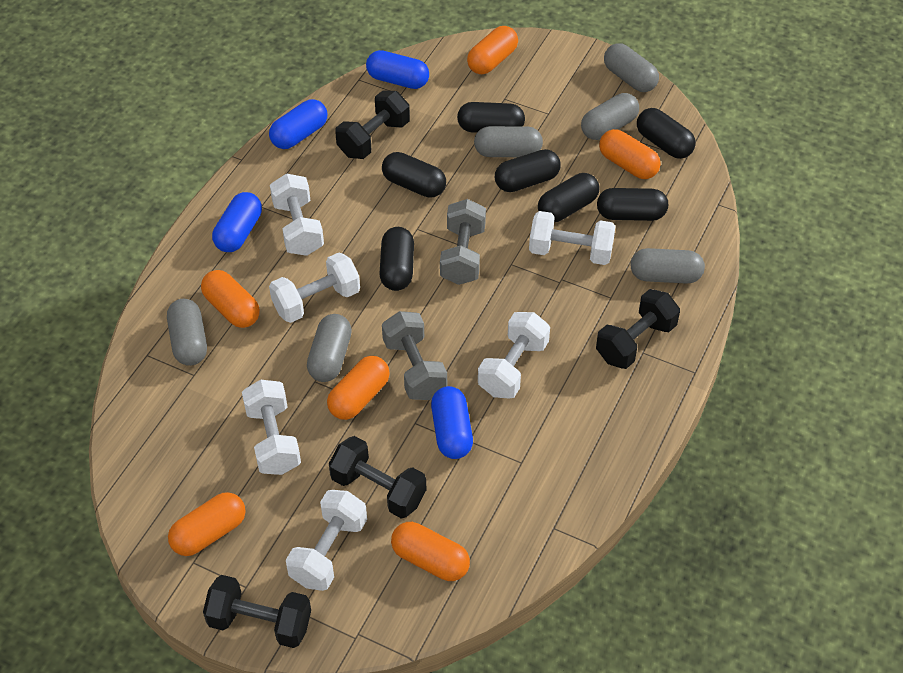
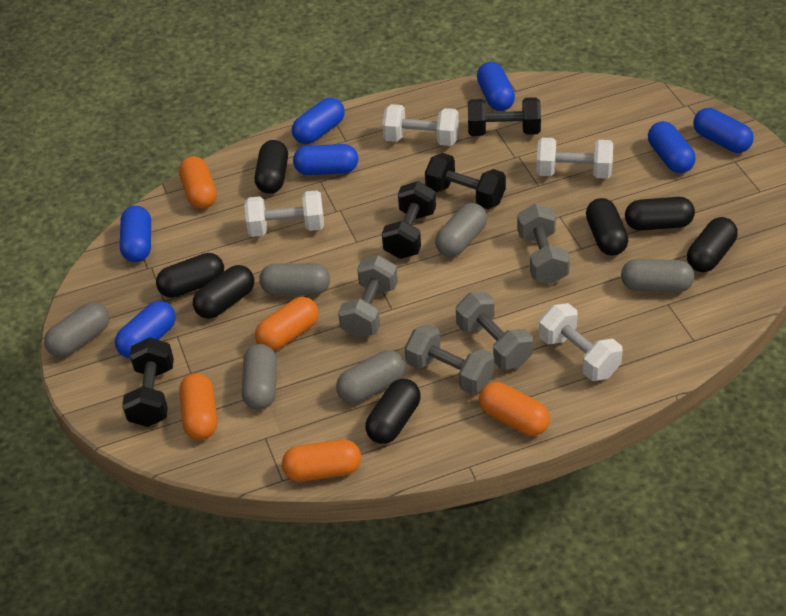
blue capsule: [212,192,262,252] [269,99,327,149] [366,50,429,89] [431,386,473,459] = 4 -> [115,301,176,358] [120,206,151,262] [292,98,345,144] [293,144,358,175] [477,62,515,111] [648,121,696,173] [693,108,754,153] = 7
grey dumbbell: [382,311,447,400] [440,199,486,285] = 2 -> [338,255,398,338] [405,324,495,395] [456,292,533,370] [517,204,570,284] = 4
orange capsule: [168,492,246,556] [201,270,260,328] [327,356,390,420] [391,522,470,581] [467,26,518,74] [599,129,661,179] = 6 -> [179,156,217,209] [179,373,217,440] [255,297,319,351] [282,439,361,482] [479,382,550,436] = 5
white dumbbell: [242,380,301,475] [269,253,360,323] [270,173,324,256] [286,490,367,591] [478,312,550,399] [529,211,616,265] = 6 -> [244,190,324,237] [382,104,459,146] [536,138,613,179] [539,303,623,381] = 4

